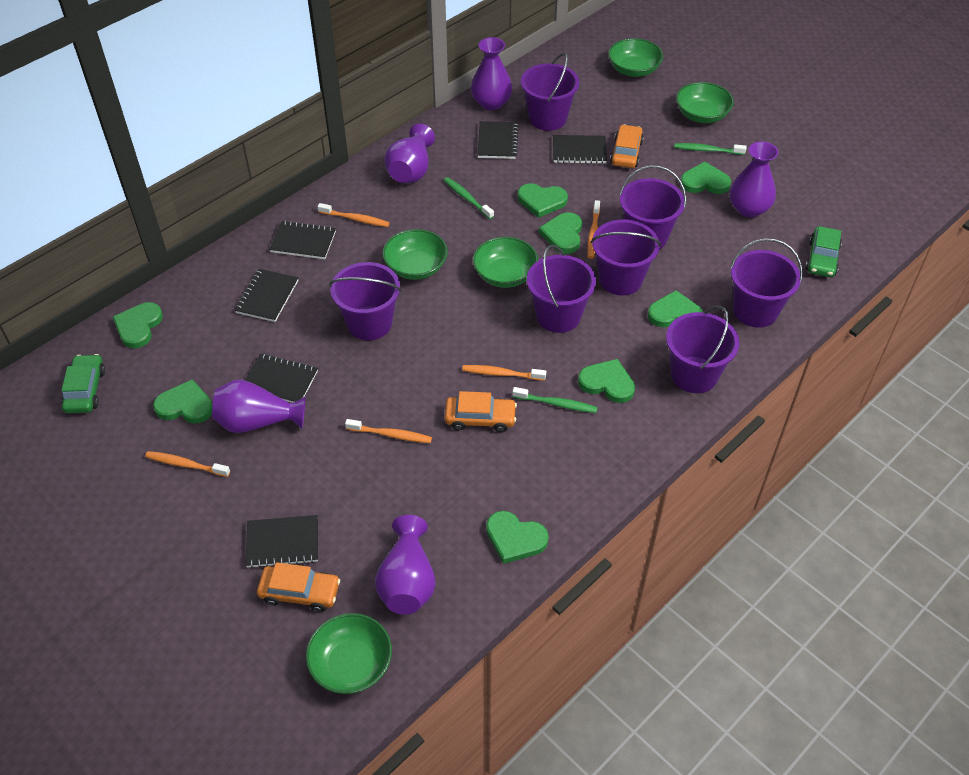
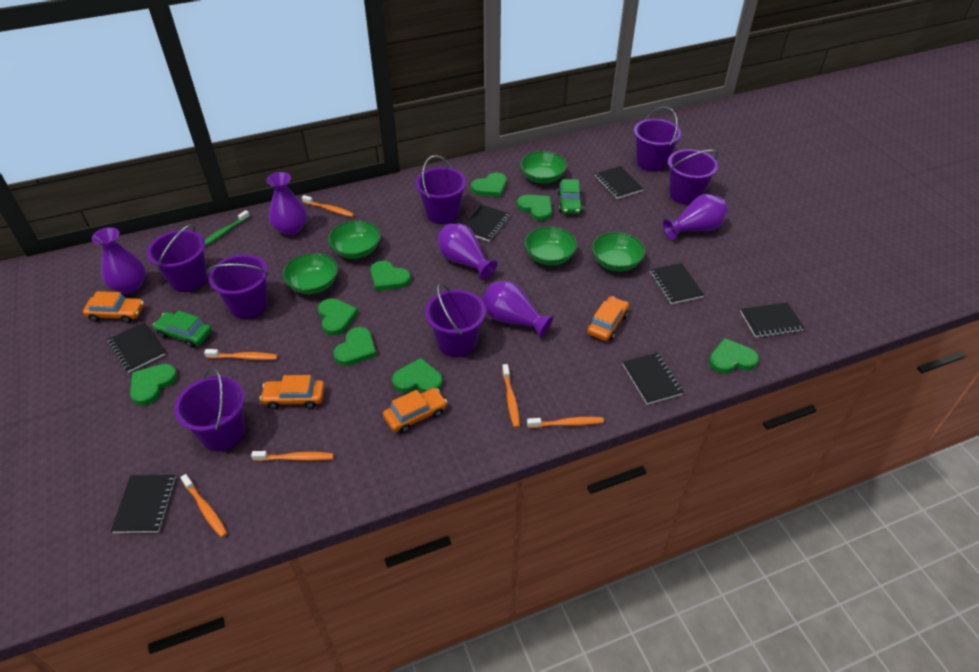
black notebook: [235,269,298,322] [245,354,318,403] [245,515,318,568] [269,221,336,259] [477,121,519,159] [553,135,607,164] = 6 -> [108,322,166,373] [111,475,176,533] [464,205,510,241] [595,166,644,199] [623,353,684,405] [650,263,704,304] [740,302,805,338] = 7
green toothbrush: [444,177,494,219] [512,387,598,413] [674,143,746,155] = 3 -> [204,210,250,246] = 1
orange car: [257,562,340,612] [445,391,517,432] [610,124,644,168] = 3 -> [83,291,144,323] [260,375,325,409] [383,388,447,434] [587,296,629,341] = 4
orange toothbrush: [145,451,230,477] [318,203,390,227] [345,419,432,443] [462,365,546,381] [587,200,600,259] = 5 -> [180,474,227,538] [204,349,278,360] [251,451,334,461] [302,195,354,217] [502,364,520,428] [527,417,604,428] = 6

